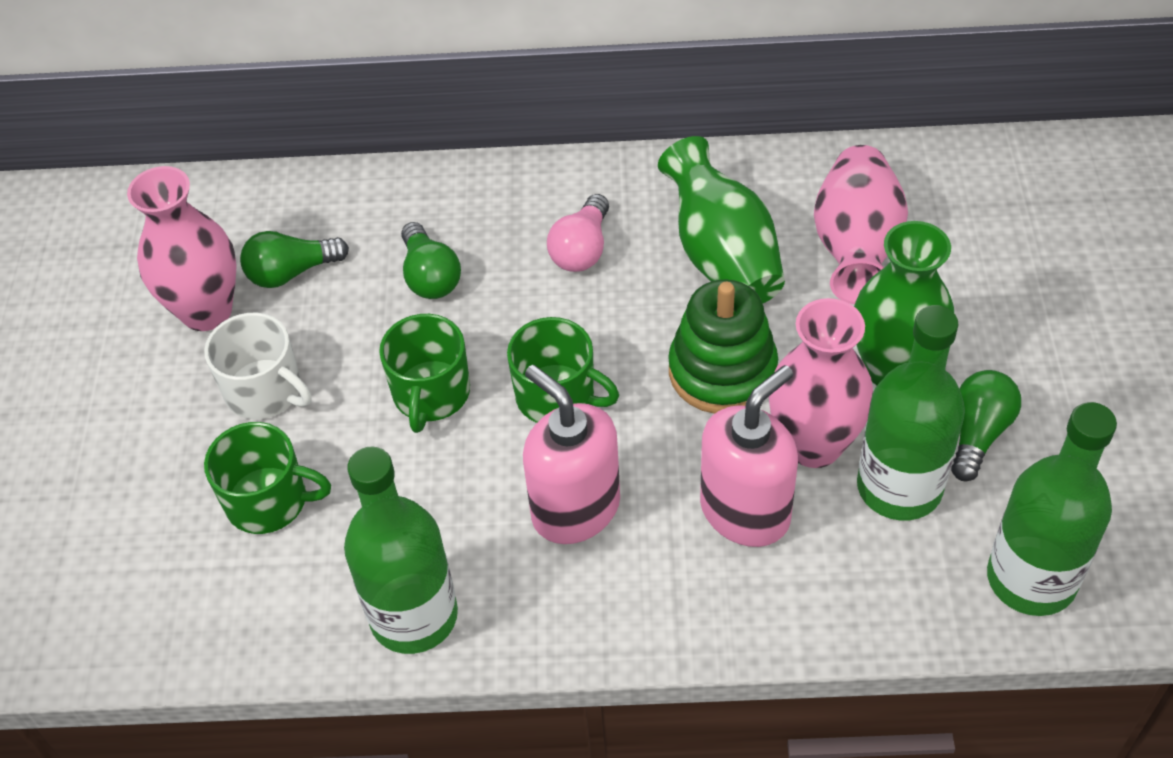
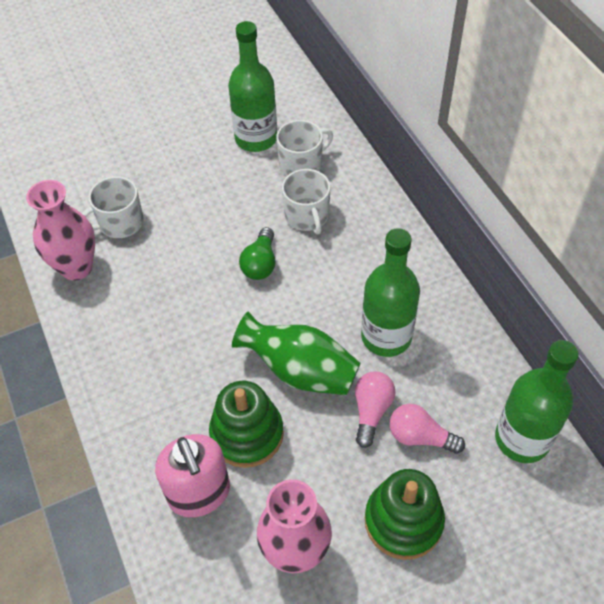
green light bulb: [240,231,349,288] [401,222,461,299] [951,370,1021,481] = 3 -> [239,227,275,280] = 1
green mug: [204,422,331,534] [379,314,470,433] [507,317,619,423] = 3 -> none = 0
green stacking toy: [668,280,778,414] = 1 -> [209,381,284,468] [365,469,445,560] = 2
green vase: [658,136,785,304] [854,221,954,385] = 2 -> [232,312,360,396] = 1
pink light bulb: [547,194,609,272] = 1 -> [355,371,396,448] [390,404,465,454] = 2
pink soap dispenser: [523,365,620,544] [700,365,798,547] = 2 -> [155,434,230,517] = 1
pink vase: [127,166,237,331] [769,298,873,468] [814,145,908,305] = 3 -> [26,180,95,281] [257,479,332,573] = 2
white mug: [204,313,311,419] = 1 -> [82,176,144,238] [276,120,333,176] [282,169,330,234] = 3

